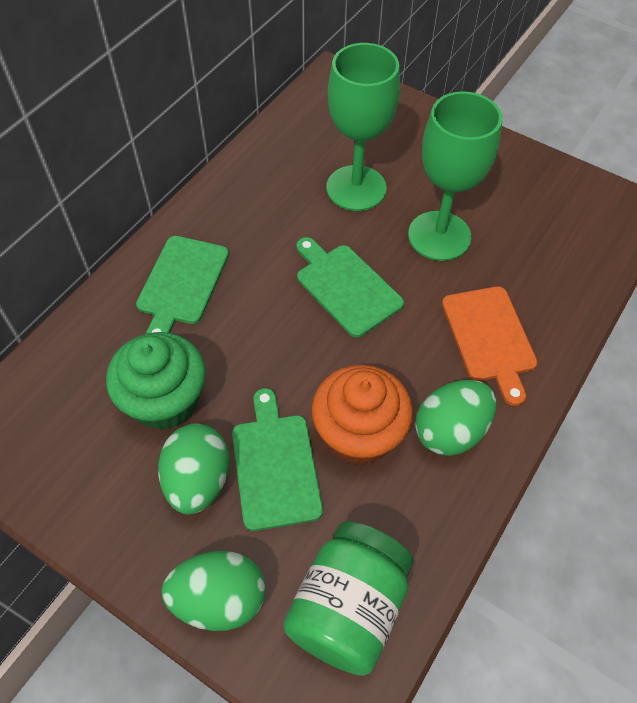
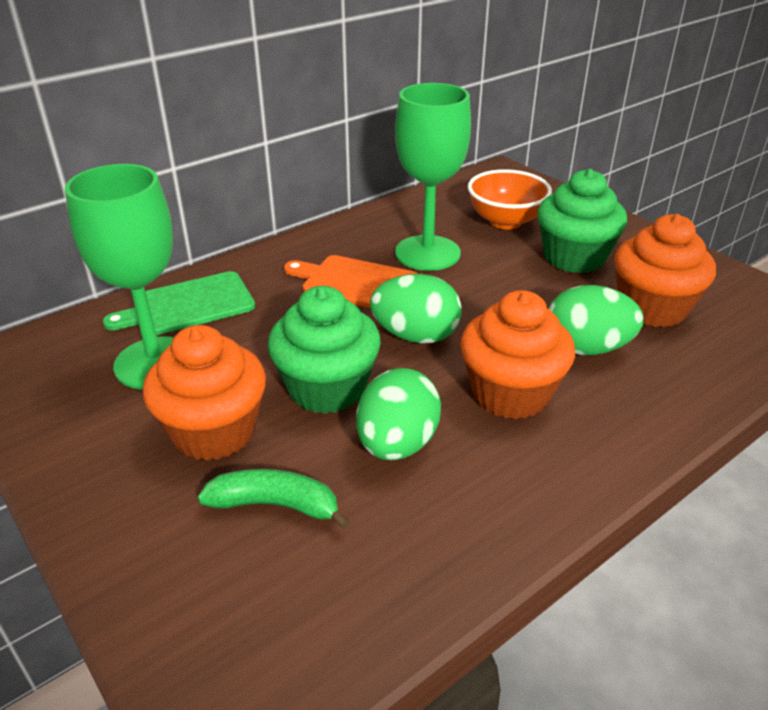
green banana: none = 0 -> [198,469,350,529] = 1
green cupcake: [106,332,206,430] = 1 -> [268,286,381,414] [538,169,627,273] = 2
green cutting board: [136,236,229,334] [232,388,323,531] [296,237,404,337] = 3 -> [103,271,255,335] = 1
green jar: [283,521,413,676] = 1 -> none = 0
orange bowl: none = 0 -> [468,169,552,229] = 1
orange cupcake: [312,365,413,465] = 1 -> [143,325,266,461] [460,290,575,419] [614,214,716,327] = 3

